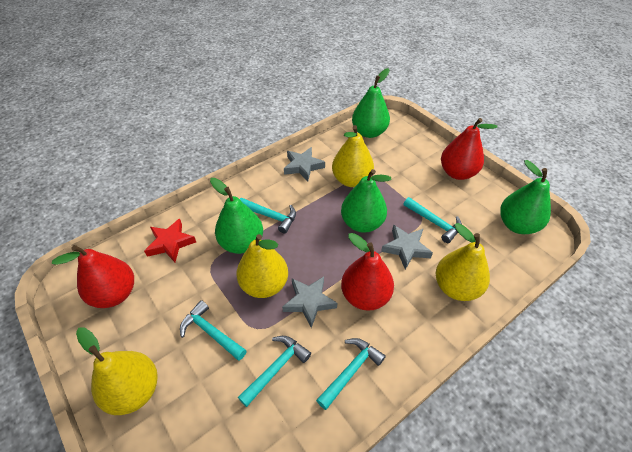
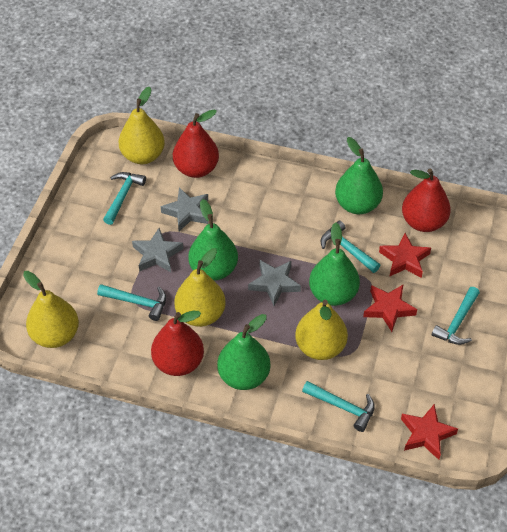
red star: [144,218,196,262] = 1 -> [363,284,417,332] [379,233,431,278] [401,404,458,460] = 3

